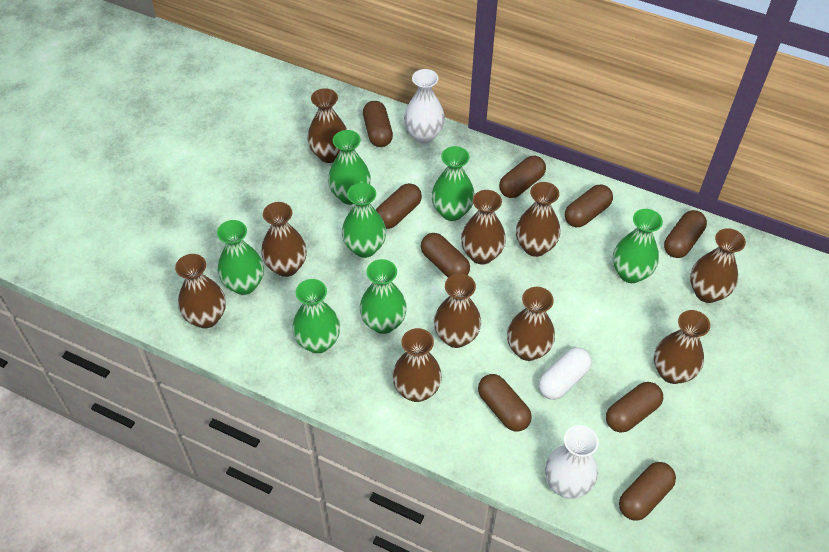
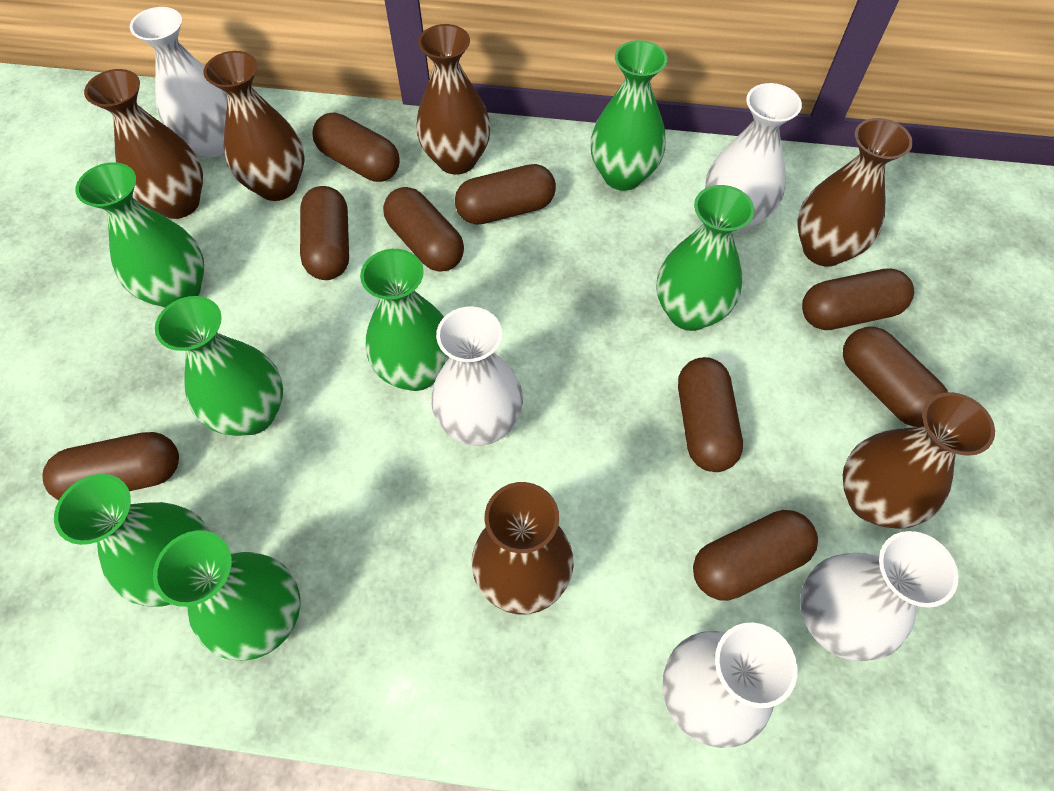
brown vase: [175,254,226,328] [261,202,307,277] [307,88,347,163] [392,328,442,402] [434,273,481,348] [461,190,506,265] [507,287,555,361] [516,182,560,257] [654,310,710,384] [690,228,746,303] = 10 -> [84,69,203,219] [203,51,304,201] [416,24,491,174] [472,482,574,614] [797,118,913,267] [843,392,995,529] = 6
white capsule: [538,347,592,400] = 1 -> none = 0
white vase: [404,69,445,143] [545,425,599,498] = 2 -> [130,7,227,157] [431,307,523,446] [662,623,797,748] [705,83,802,233] [800,531,959,661] = 5

